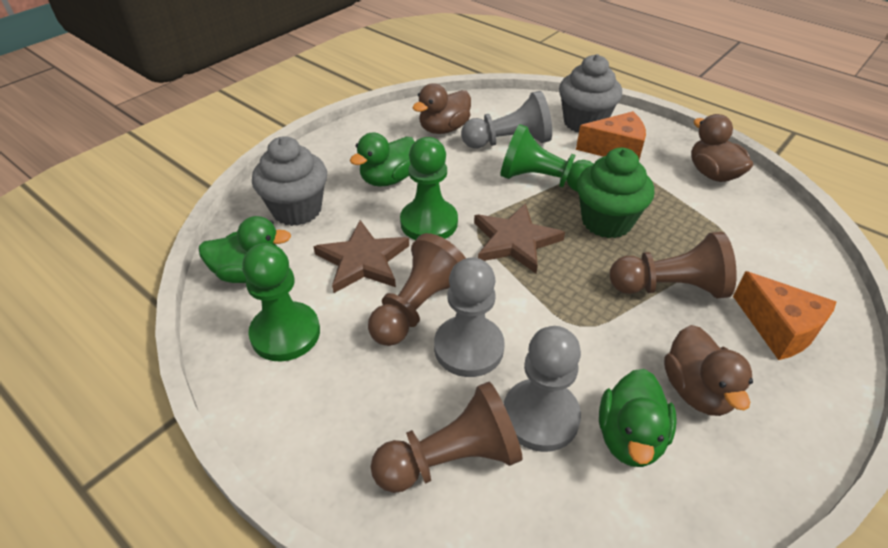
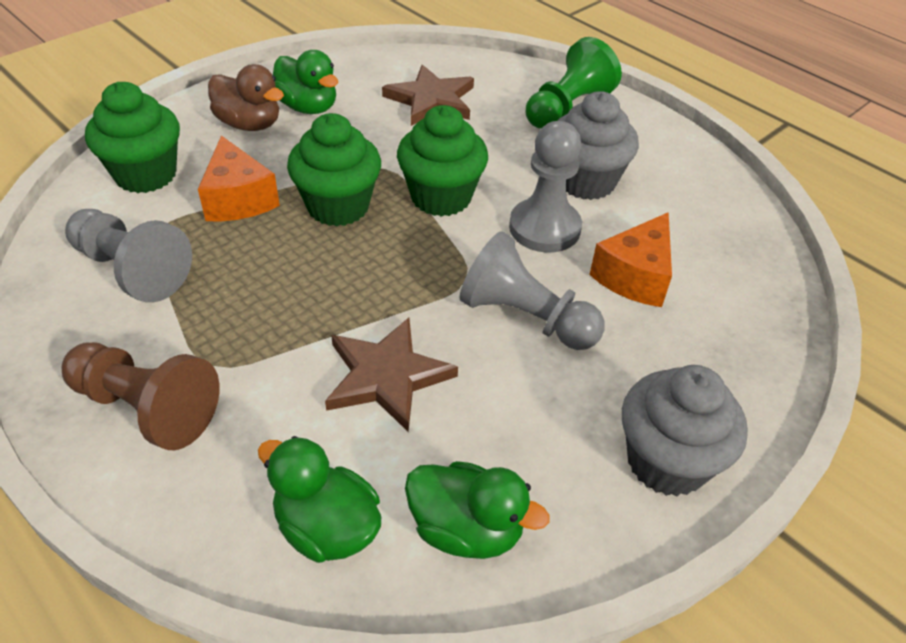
brown duck: [412,83,471,134] [664,325,753,416] [691,114,753,182] = 3 -> [208,64,284,131] = 1
brown pawn: [368,233,466,346] [371,382,523,493] [610,232,737,299] = 3 -> [61,342,219,450] = 1
green cupcake: [577,148,654,238] = 1 -> [85,82,180,193] [287,113,381,226] [397,105,488,217] = 3
green pawn: [242,243,320,362] [400,137,458,240] [500,124,593,192] = 3 -> [526,37,622,129] = 1

